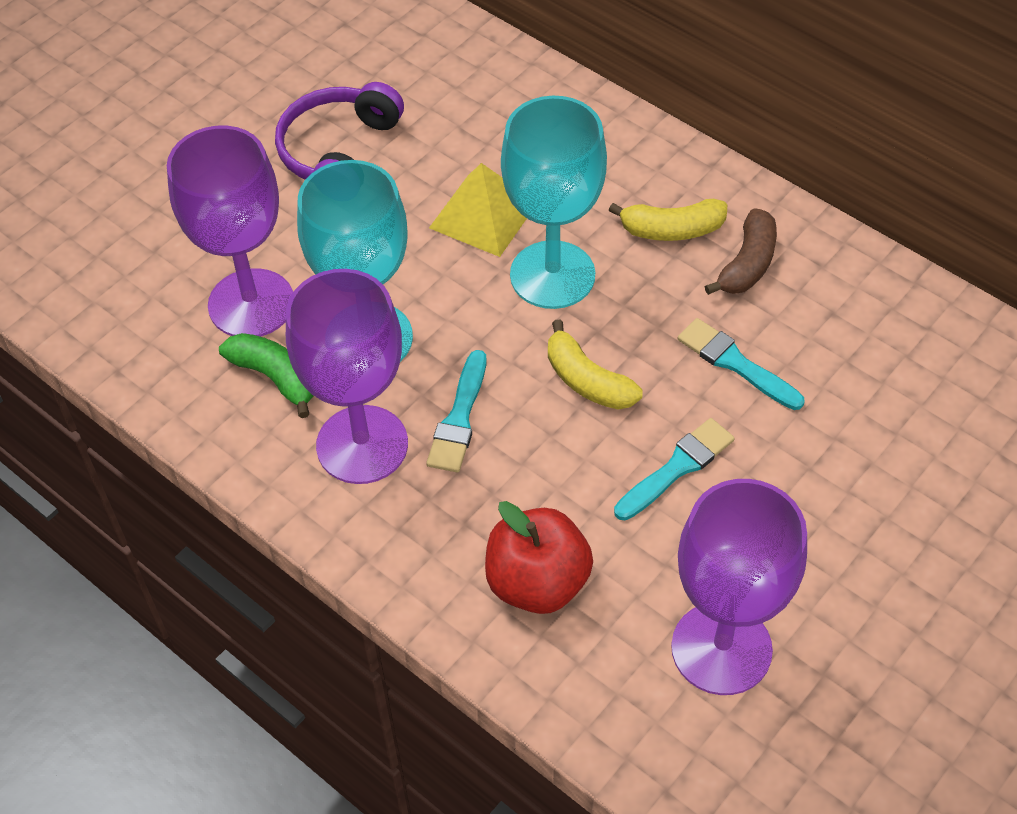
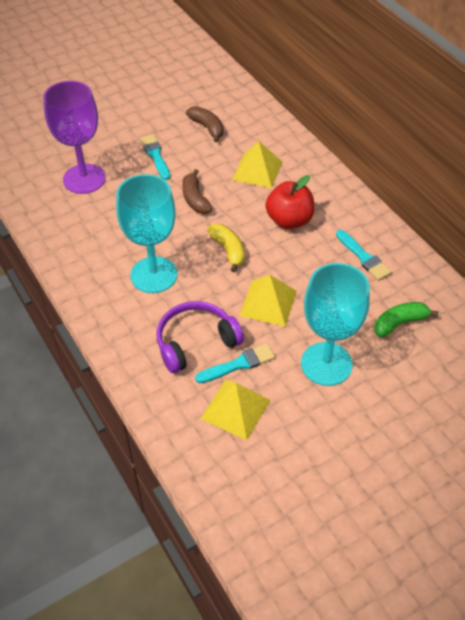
brown banana: [705,208,777,295] = 1 -> [182,169,213,214] [186,106,224,142] = 2
purple goblet: [167,126,293,337] [286,269,408,484] [671,479,807,695] = 3 -> [43,81,106,194] = 1
yellow banana: [548,320,643,409] [609,199,727,241] = 2 -> [207,224,245,272] = 1
yellow pyramid: [429,163,527,257] = 1 -> [200,380,271,440] [232,141,282,188] [239,275,297,327] = 3

